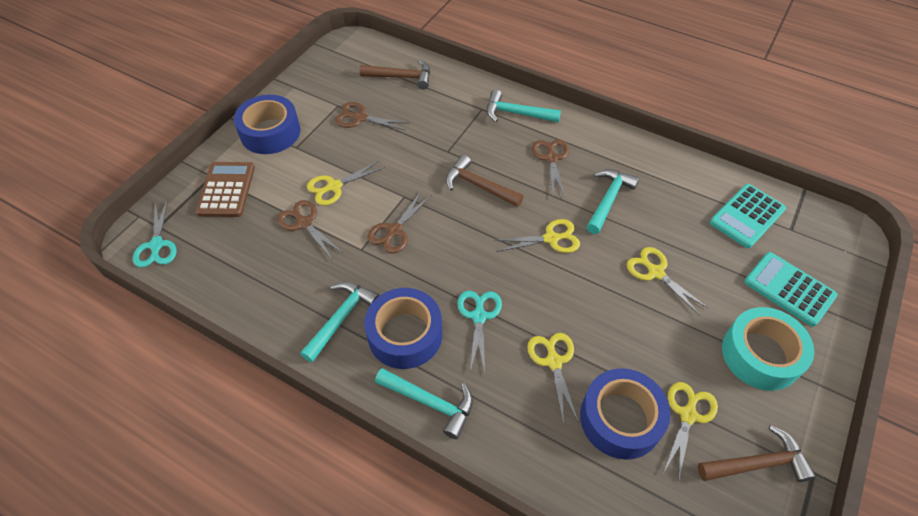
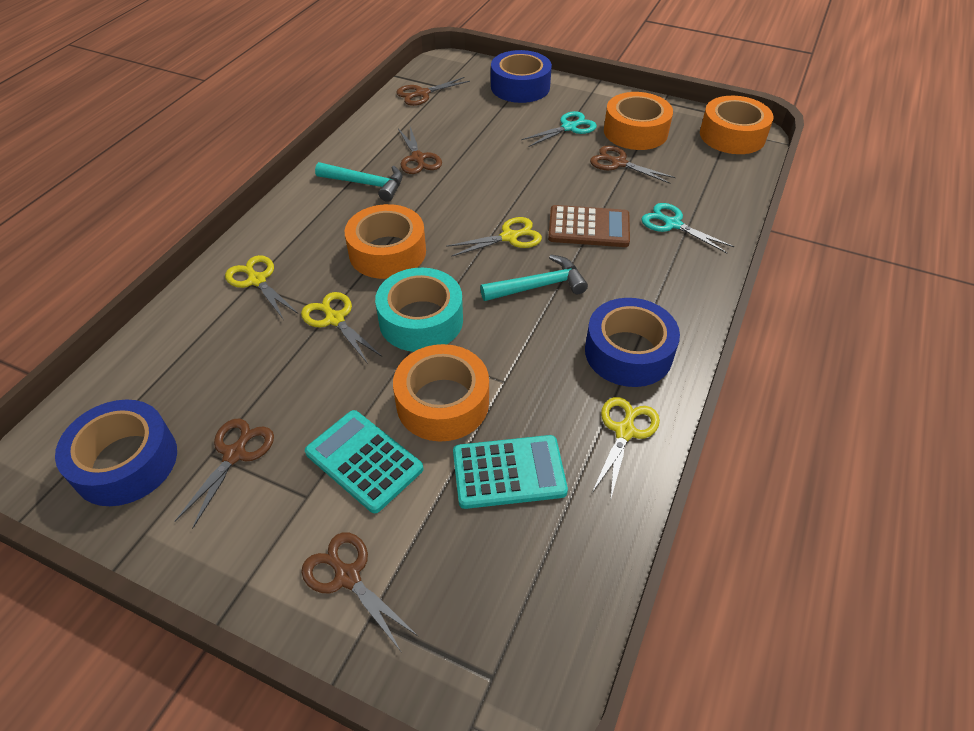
brown hammer: [360,60,430,89] [446,155,524,207] [698,425,816,482] = 3 -> none = 0
brown scissors: [277,200,343,259] [335,102,409,130] [367,190,432,254] [532,140,569,197] = 4 -> [175,419,274,529] [301,532,419,651] [396,77,470,106] [398,127,442,174] [590,146,676,184] = 5
orange tape: none = 0 -> [345,204,426,279] [393,344,489,442] [604,92,673,150] [700,96,774,154] = 4
turquoise hammer: [300,282,380,363] [375,368,473,439] [487,90,561,123] [586,169,640,234] = 4 -> [315,162,402,202] [480,255,588,301] = 2
yellow scissors: [307,161,385,206] [494,219,580,253] [527,333,579,425] [627,247,709,316] [663,382,718,482] = 5 -> [225,255,298,320] [301,292,382,364] [446,217,542,257] [592,397,660,501] = 4

